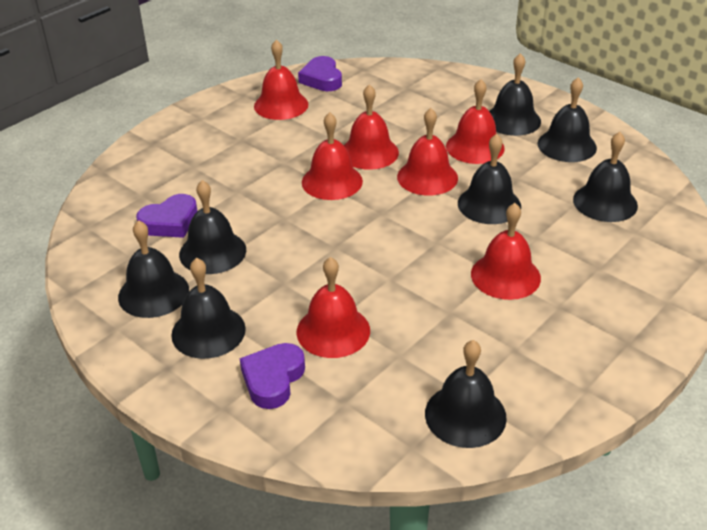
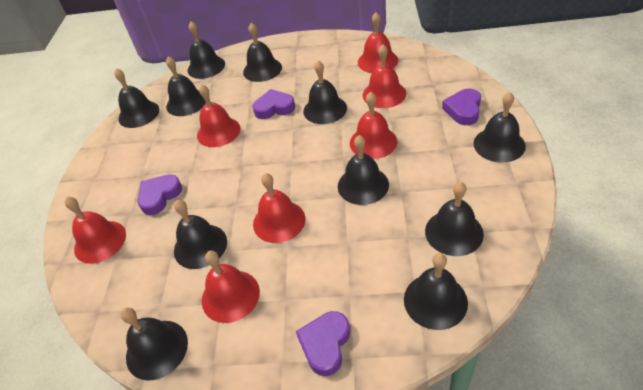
black bell: [118,220,189,318] [171,258,246,359] [179,180,246,274] [425,340,507,448] [458,134,521,224] [489,53,541,136] [538,77,597,162] [573,132,638,222] = 8 -> [114,68,159,128] [120,307,188,381] [166,56,206,116] [174,200,227,269] [188,22,225,79] [243,23,282,82] [303,60,347,124] [338,135,389,205] [404,253,468,330] [425,182,484,256] [473,92,526,162] = 11
purple heart: [136,194,197,238] [240,343,305,409] [298,56,342,91] = 3 -> [138,174,182,215] [252,89,295,119] [296,311,350,376] [442,89,481,125] = 4

